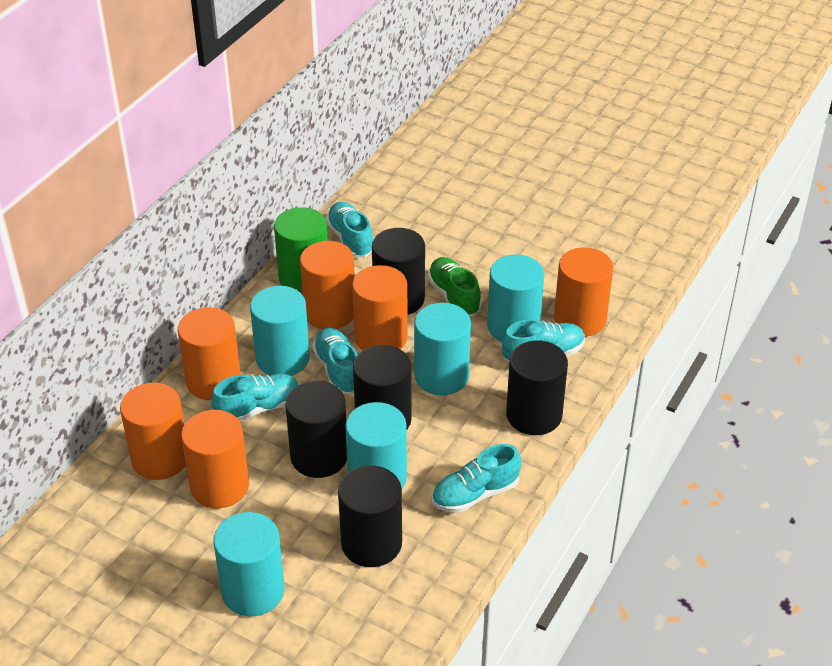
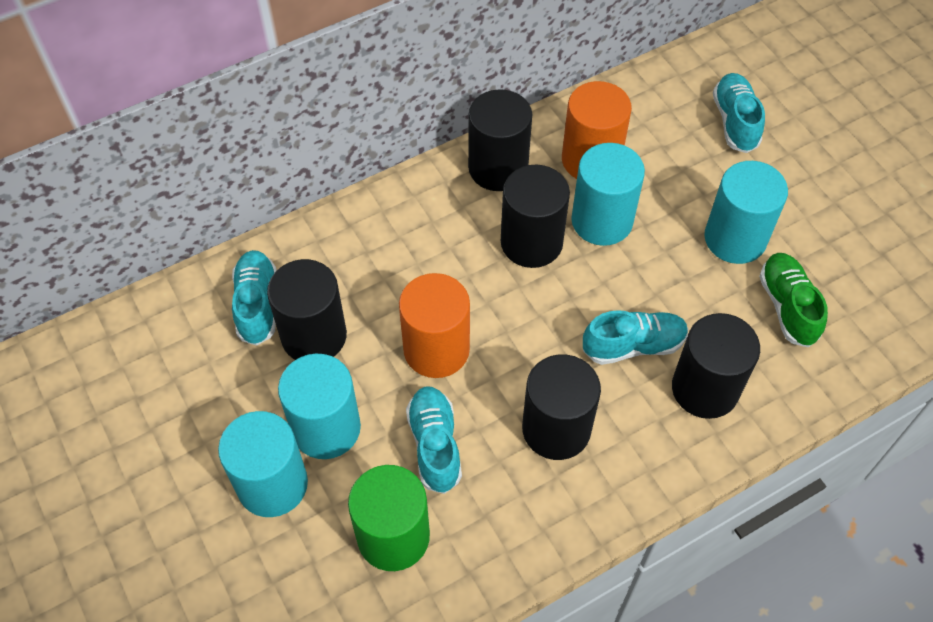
orange cylinder: [120,383,186,480] [177,307,241,400] [181,410,249,508] [300,241,355,329] [352,265,408,350] [554,247,613,337] = 6 -> [399,273,470,378] [562,81,632,179] = 2
turquoise cylinder: [213,512,285,616] [250,286,310,376] [345,402,407,489] [414,303,471,395] [487,254,544,342] = 5 -> [218,411,308,517] [278,354,361,459] [571,143,645,246] [704,161,788,264] = 4
turquoise shoe: [211,374,299,422] [312,328,357,394] [326,202,373,258] [432,444,521,513] [502,319,585,362] = 5 -> [232,250,277,346] [406,386,462,494] [583,310,688,365] [713,73,765,153] = 4

